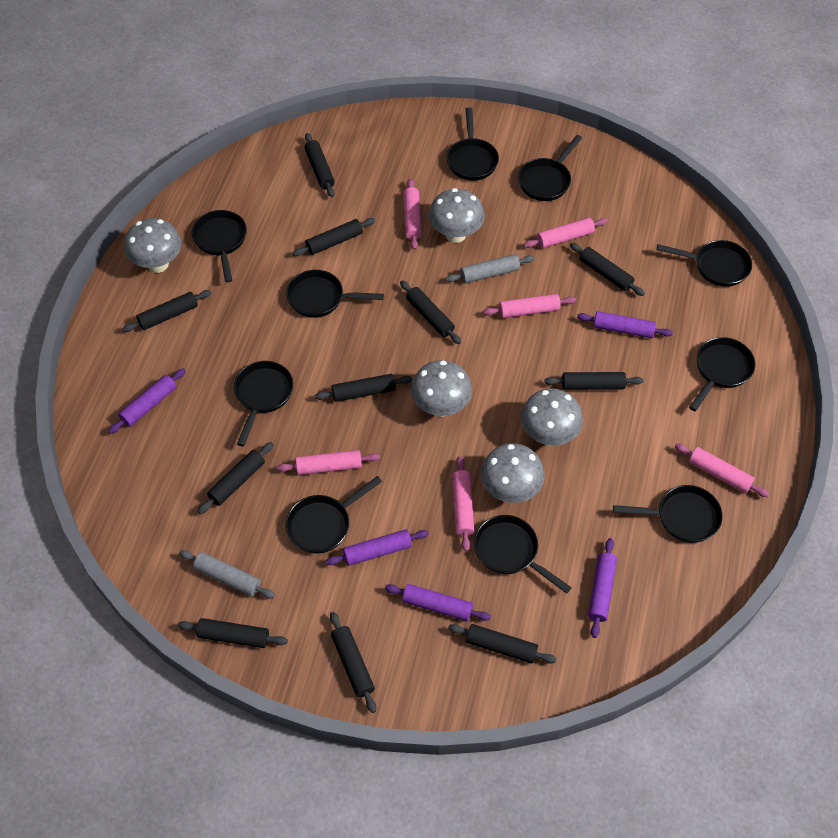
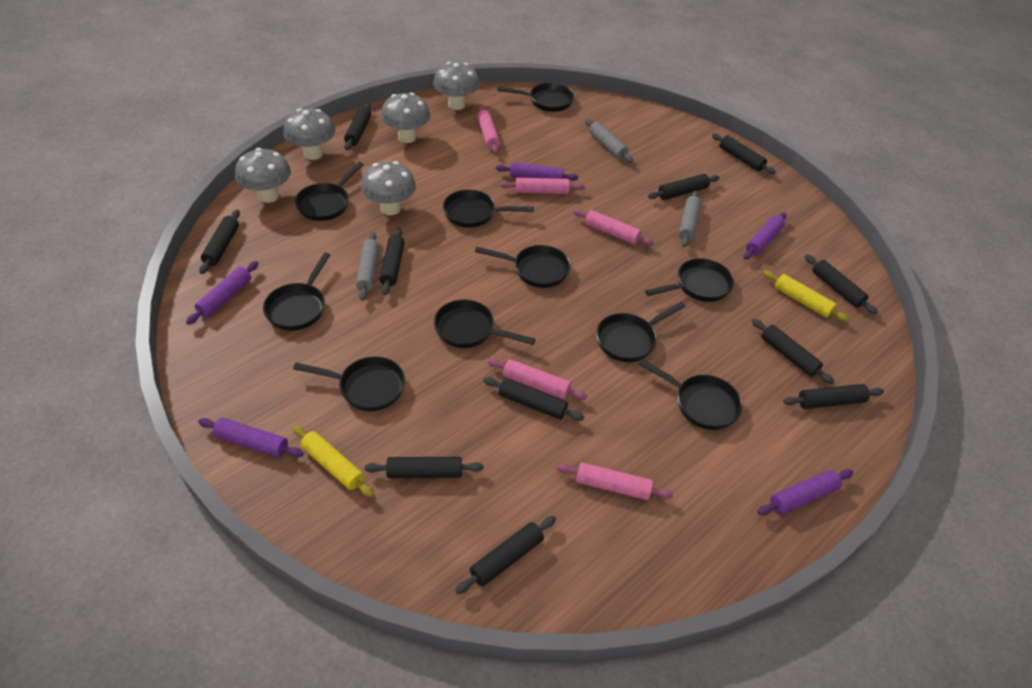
grey rolling pin: [179,550,275,598] [446,254,534,283] = 2 -> [356,232,379,301] [585,119,633,163] [679,191,701,247] = 3
pink rolling pin: [277,450,380,475] [403,179,422,250] [452,456,474,551] [483,294,576,318] [523,218,608,248] [675,443,769,497] = 6 -> [477,106,500,154] [488,358,587,400] [500,178,585,194] [556,462,673,500] [573,209,654,246] = 5
yellow rolling pin: none = 0 -> [293,425,374,497] [763,270,849,322] = 2

